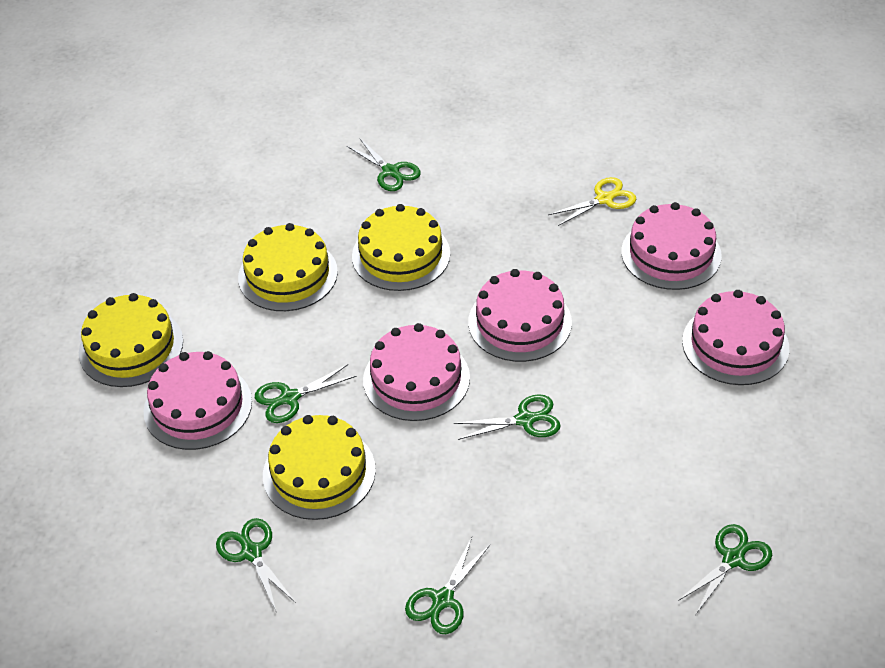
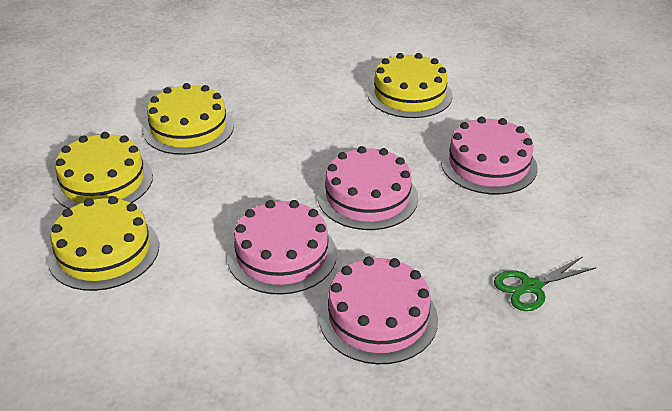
green scissors: [216,518,296,613] [255,364,357,423] [347,138,421,191] [405,537,491,634] [454,394,561,440] [678,524,772,615] = 6 -> [494,256,596,311] = 1
pink cake: [143,351,252,450] [363,323,470,421] [468,269,572,362] [621,202,722,290] [682,290,789,385] = 5 -> [227,200,337,295] [318,146,418,230] [319,257,438,364] [441,117,537,194] = 4
yellow scissors: [548,177,636,226] = 1 -> none = 0

